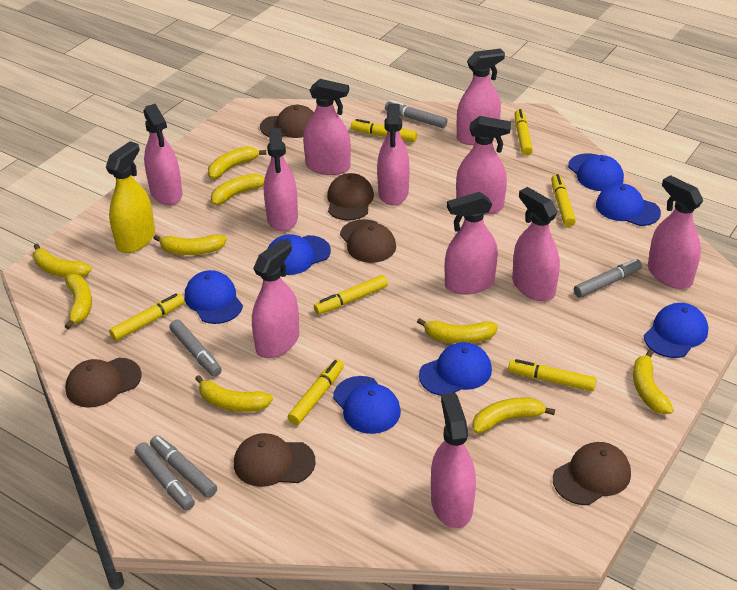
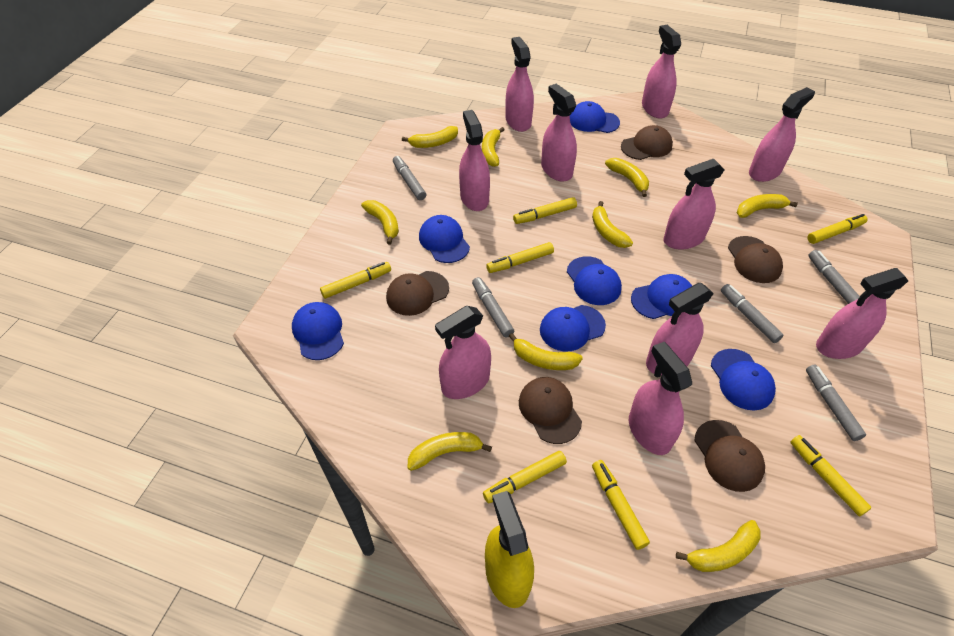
brown cap: [65,358,142,408] [234,433,316,487] [260,105,314,138] [327,173,374,220] [340,219,396,263] [553,442,631,505] = 6 -> [386,271,449,316] [519,377,582,444] [621,125,673,160] [695,420,765,492] [728,236,783,283] = 5
pink spray bottle: [143,104,182,205] [252,239,299,358] [264,128,298,232] [303,79,351,175] [377,104,410,206] [431,393,476,528] [445,192,498,295] [456,116,511,215] [457,49,505,145] [512,187,560,301] [648,175,703,289] = 11 -> [435,306,491,399] [459,110,490,211] [505,37,534,132] [541,84,577,182] [629,342,692,455] [642,25,681,119] [646,283,714,376] [663,159,725,250] [749,87,815,182] [816,268,908,359] = 10

